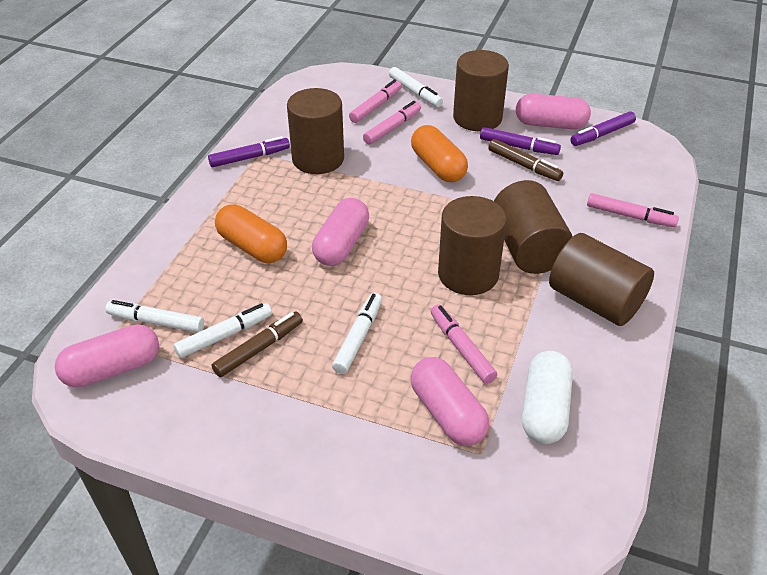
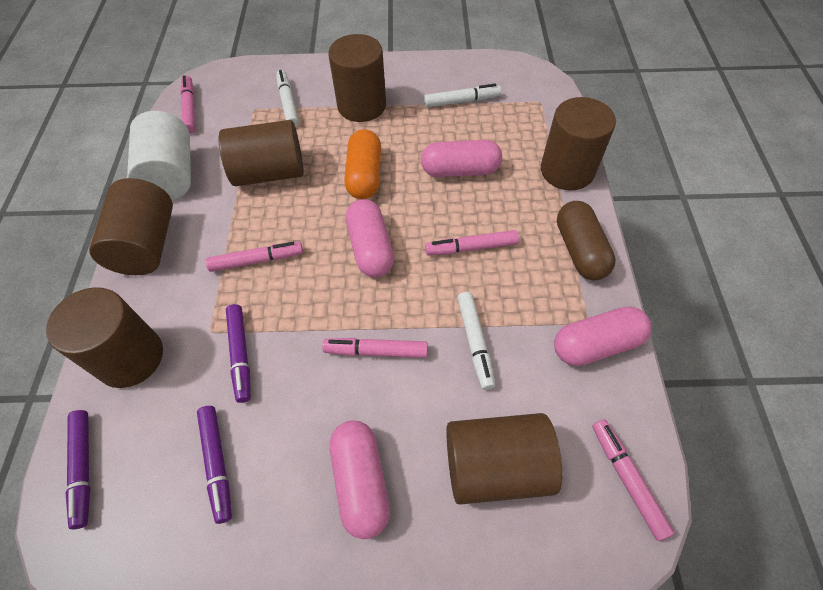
brown capsule: none = 0 -> [557,201,616,280] = 1
brown cylinder: [287,88,344,174] [438,196,507,295] [453,50,509,131] [494,180,573,274] [549,233,654,326] = 5 -> [46,287,163,388] [89,178,173,275] [219,120,304,186] [328,34,386,122] [446,413,562,505] [541,97,616,190] = 6
brown marker: [212,311,303,377] [488,139,563,181] = 2 -> none = 0
orange capsule: [215,204,287,263] [411,125,468,182] = 2 -> [344,129,381,199] = 1
pink marker: [349,79,402,123] [363,101,421,145] [431,304,497,384] [587,193,679,227] = 4 -> [180,75,196,134] [206,242,303,272] [322,338,428,358] [425,230,519,256] [592,419,675,541] = 5
white capsule: [522,351,573,444] = 1 -> none = 0
white cylinder: none = 0 -> [127,111,191,200] = 1
white marker: [105,300,204,333] [174,303,272,358] [332,293,382,374] [389,67,443,107] = 4 -> [276,70,299,127] [424,83,501,108] [457,292,495,390] = 3

